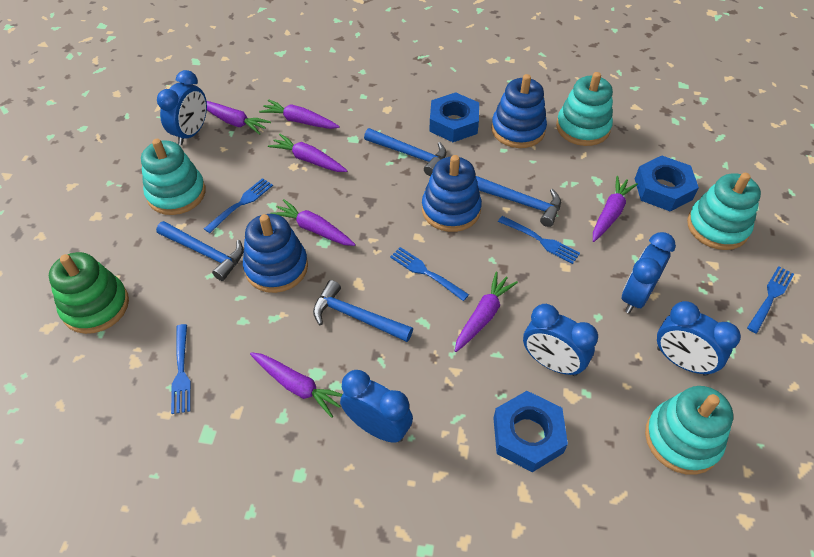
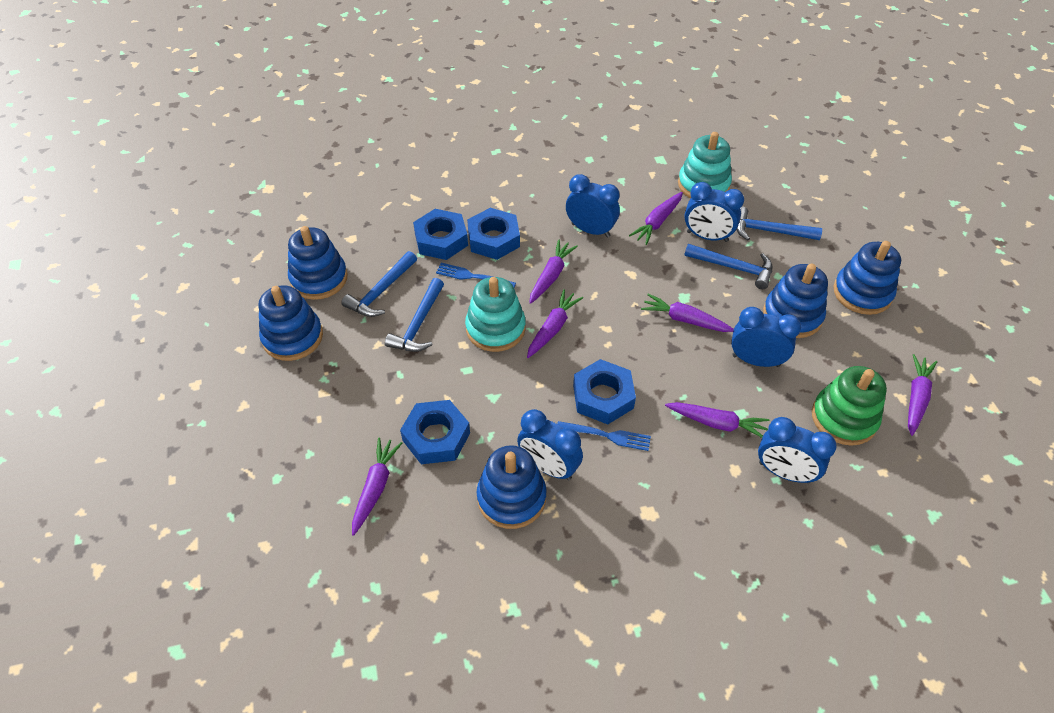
blue fork: [171,324,191,414] [204,178,273,233] [390,247,469,301] [498,216,580,264] [747,266,794,333] = 5 -> [436,263,516,287] [557,421,651,451] = 2
blue nut: [429,92,479,142] [493,391,568,472] [635,155,699,212] = 3 -> [400,400,470,464] [413,209,468,260] [467,208,520,260] [573,359,636,424] = 4
blue stacking toy: [243,214,308,293] [422,155,482,232] [491,74,547,148] = 3 -> [258,285,323,361] [288,226,348,300] [476,445,546,529] [763,264,828,338] [833,241,901,315] = 5
turquoise stacking toy: [141,139,206,215] [556,72,613,146] [645,386,733,475] [687,173,761,250] = 4 -> [465,277,526,352] [678,132,732,199] = 2

